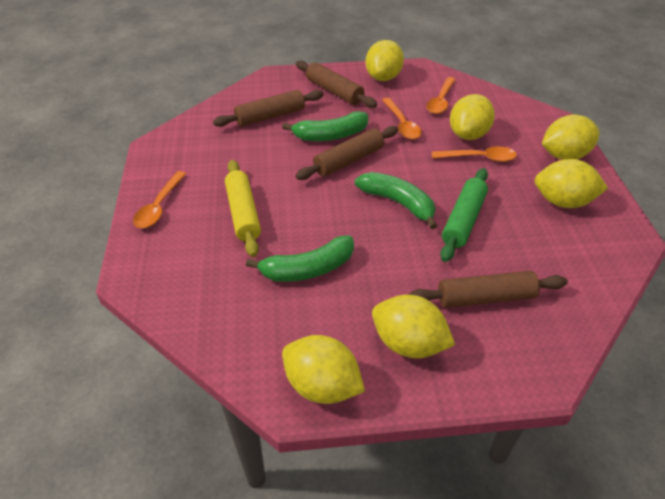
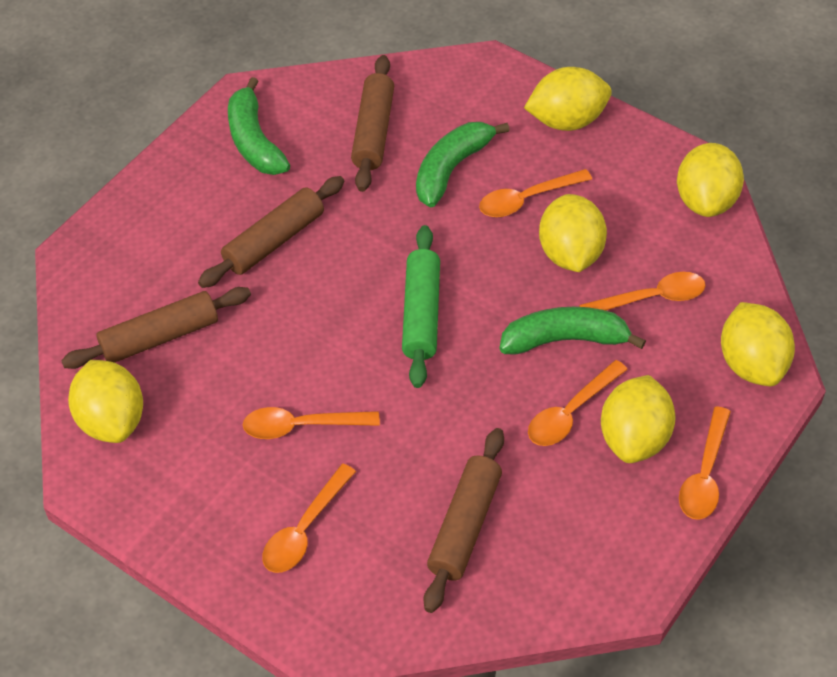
orange spoon: [133,171,186,228] [382,98,422,139] [426,77,456,114] [432,146,517,162] = 4 -> [243,407,380,439] [262,464,356,573] [479,169,592,217] [528,360,628,446] [579,272,706,311] [679,406,731,520] = 6
yellow rolling pin: [225,160,261,257] = 1 -> none = 0

